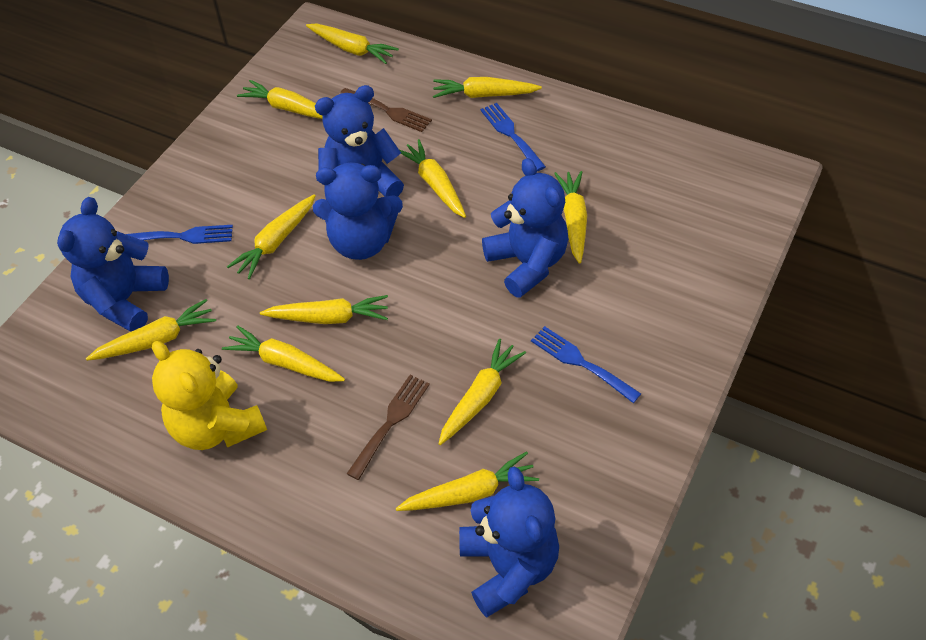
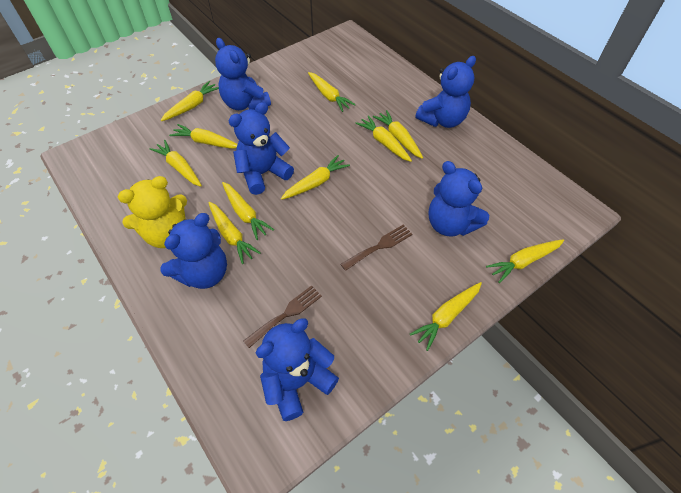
blue fork: [126,225,233,244] [480,103,546,171] [531,326,641,403] = 3 -> none = 0
blue teddy bear: [57,197,169,332] [313,163,403,260] [315,85,404,197] [459,466,559,618] [482,158,568,298] = 5 -> [160,213,227,289] [215,38,271,110] [228,102,294,195] [256,318,339,421] [416,56,476,128] [428,161,489,237] = 6

